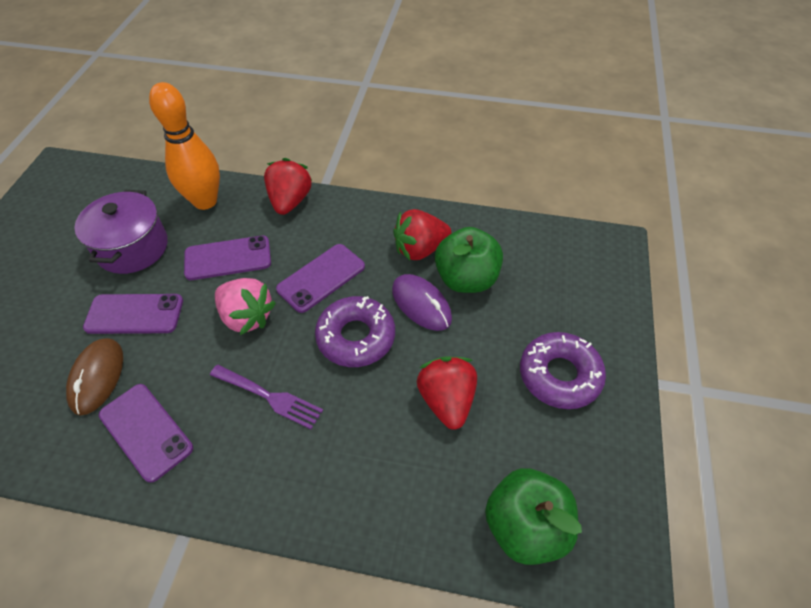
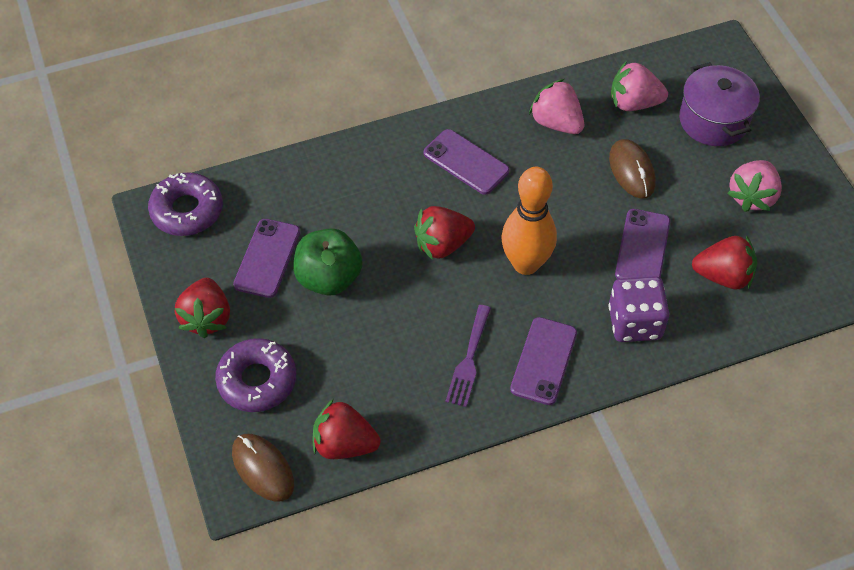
brown mouse: [66,338,123,416] = 1 -> [232,434,294,502] [609,139,655,198] = 2
green apple: [435,227,503,293] [485,468,582,565] = 2 -> [293,228,362,296] = 1
pink strawberry: [215,278,276,335] = 1 -> [529,79,584,134] [611,61,668,111] [727,160,782,212] = 3
purple dice: none = 0 -> [609,276,669,342] = 1
purple mouse: [392,274,452,331] = 1 -> none = 0
red strawberry: [264,158,312,215] [393,209,451,260] [417,357,477,429] = 3 -> [175,278,230,338] [312,399,381,459] [414,206,475,260] [692,235,757,289] = 4

